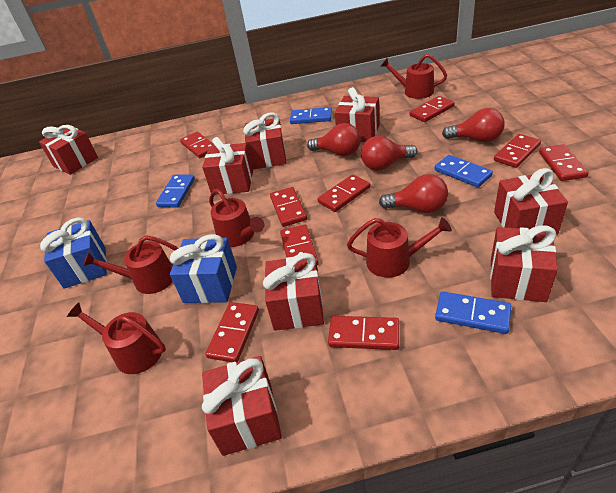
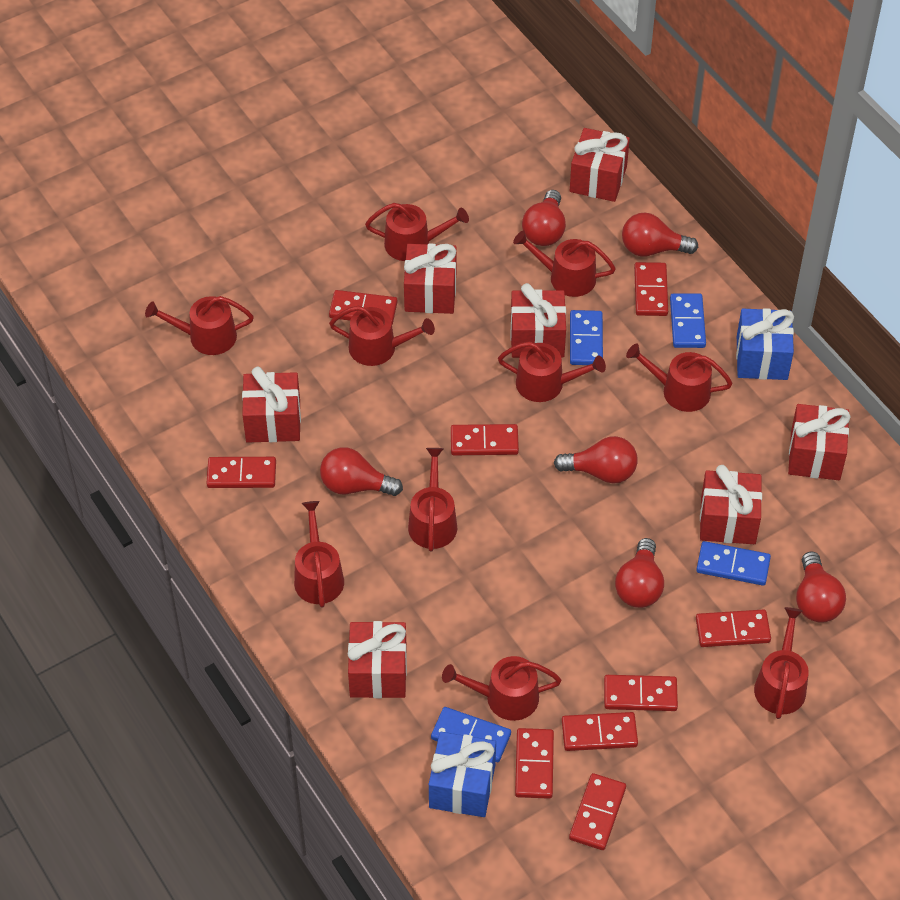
red gift: [39,125,98,175] [202,137,253,195] [202,356,282,456] [243,112,287,170] [263,253,324,331] [335,87,380,142] [490,225,558,302] [494,168,568,235] = 8 -> [242,366,301,443] [348,621,407,698] [404,243,456,314] [510,283,566,358] [570,128,630,202] [700,465,762,544] [788,404,851,480] = 7
red light bulb: [307,123,361,156] [361,136,417,171] [379,174,448,213] [442,108,505,142] = 4 -> [320,447,403,496] [522,190,566,246] [554,436,638,484] [615,538,664,608] [622,212,698,257] [796,551,846,623] = 6
red watering can: [67,303,166,374] [83,235,178,294] [209,189,264,247] [347,217,452,278] [380,54,447,99] = 5 -> [145,296,254,355] [294,501,344,607] [329,305,435,366] [365,203,469,261] [408,448,457,552] [442,656,562,721] [498,341,606,402] [513,230,616,297] [626,344,733,412] [754,607,809,719] = 10

